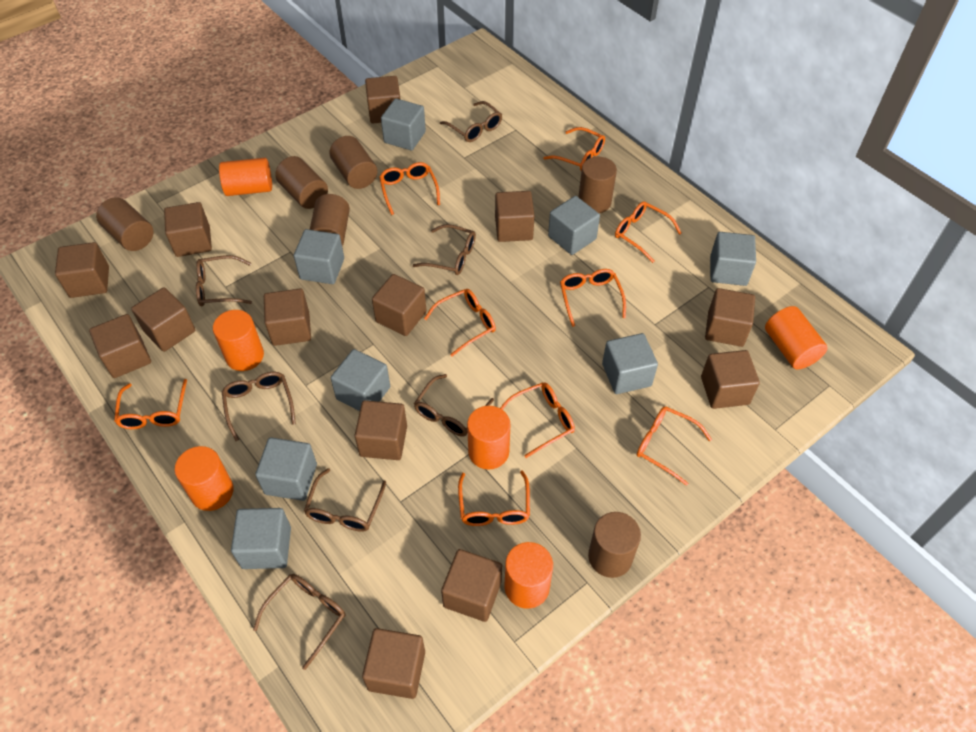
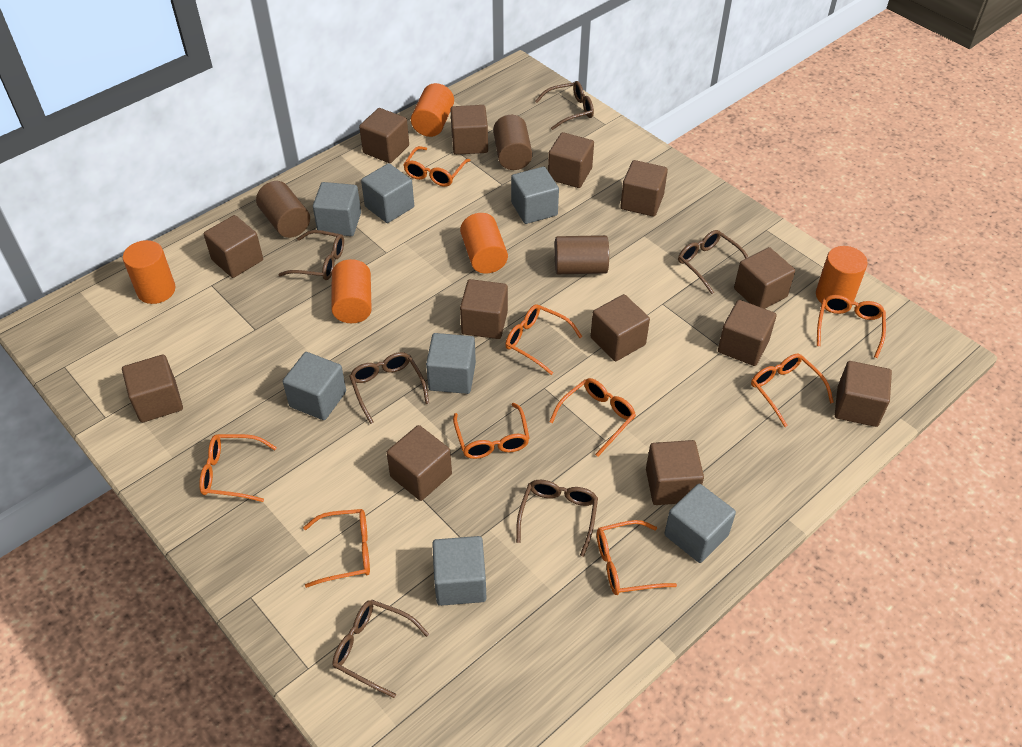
brown cylinder: [96,197,154,251] [275,156,328,209] [310,194,350,246] [329,136,378,189] [578,157,617,213] [588,512,641,578] = 6 -> [256,181,310,238] [493,115,532,170] [555,235,609,274] = 3
brown glasses: [196,255,252,306] [222,372,296,441] [253,574,346,670] [304,468,386,532] [413,224,476,275] [414,374,494,436] [440,101,502,142] = 7 -> [278,230,344,280] [332,600,429,698] [349,352,429,424] [516,480,598,557] [535,81,594,130] [678,230,748,294] = 6
grey cube: [231,508,291,569] [255,437,317,501] [294,229,344,284] [331,349,390,411] [381,98,426,150] [548,196,600,255] [602,333,658,394] [710,232,756,286] = 8 -> [283,352,346,420] [313,182,361,236] [361,163,414,223] [426,333,476,394] [432,536,486,606] [511,167,559,224] [664,484,736,563] = 7
orange cylinder: [175,446,234,511] [213,310,264,371] [219,158,272,196] [467,406,510,469] [505,542,553,609] [765,306,828,370] = 6 -> [123,240,175,304] [331,259,372,323] [411,83,454,137] [460,213,508,274] [816,246,868,304] = 5

